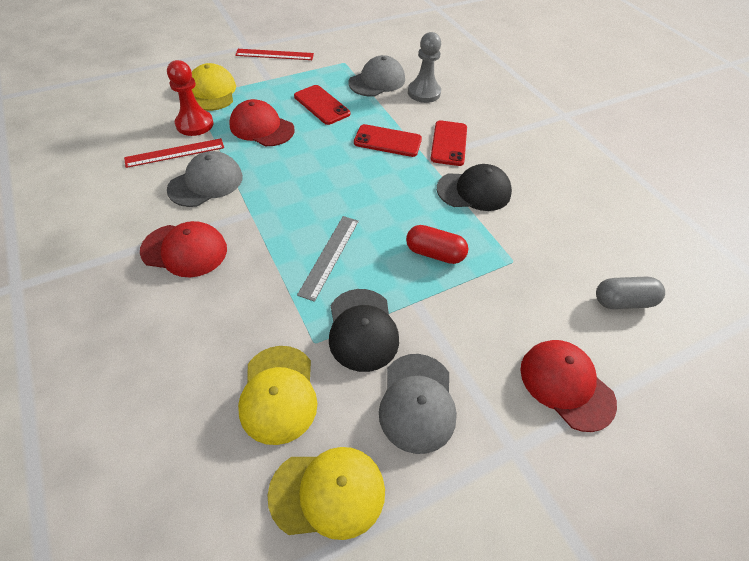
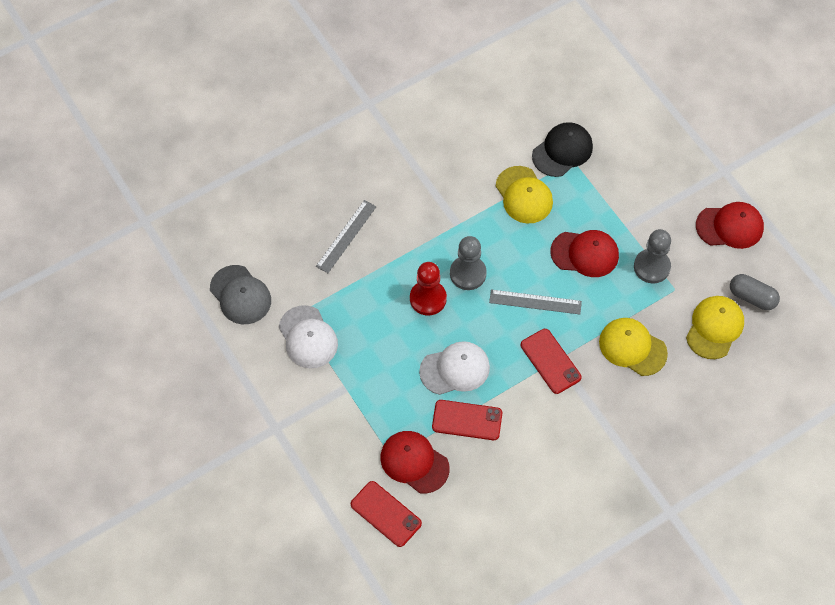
black cap: [329,289,399,372] [437,164,512,211] = 2 -> [532,122,593,177] = 1
grey cap: [167,151,243,207] [349,55,405,97] [379,354,457,454] = 3 -> [210,265,271,324] = 1
grey pawn: [408,32,441,103] = 1 -> [450,236,487,290] [634,229,671,283] = 2
grey ruler: [297,216,359,302] = 1 -> [316,200,376,273] [489,290,582,314] = 2
red capsule: [406,225,468,264] = 1 -> none = 0
red ruler: [124,138,224,168] [235,49,314,60] = 2 -> none = 0
white cap: none = 0 -> [279,305,338,368] [419,341,490,395] = 2

